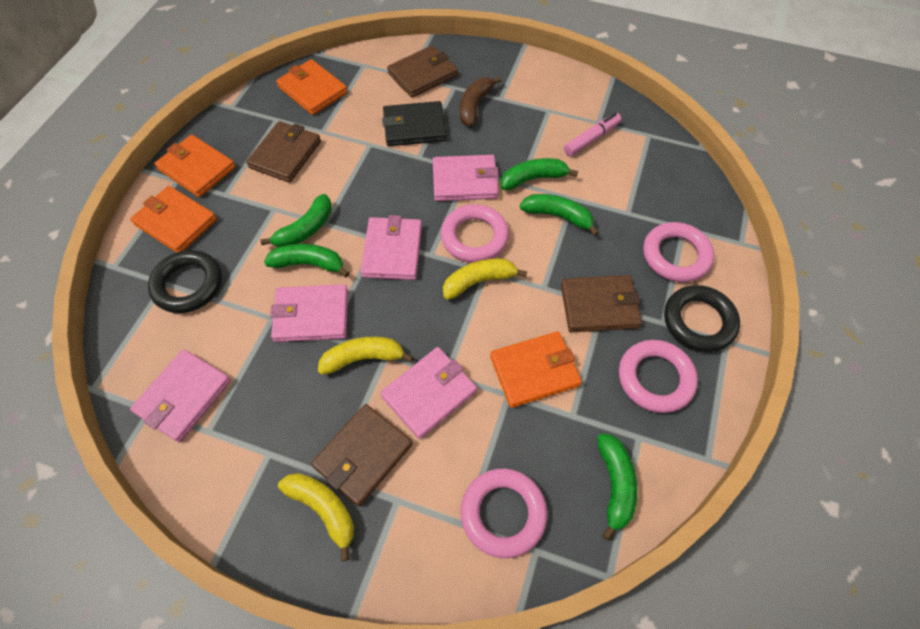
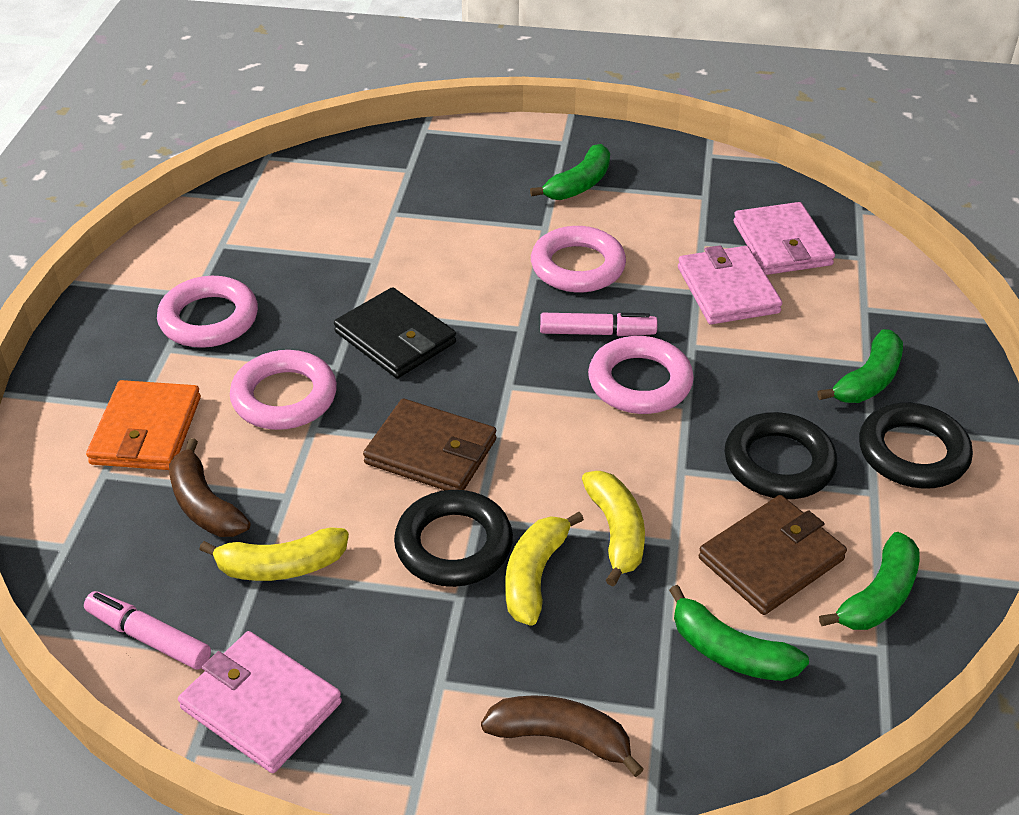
black ring: [148,250,222,313] [664,285,740,352] = 2 -> [394,490,513,587] [724,412,837,499] [859,403,973,489] = 3
brown banana: [460,76,502,127] = 1 -> [169,438,250,537] [481,695,644,777] = 2
brown wallet: [246,121,321,183] [311,404,413,507] [387,45,458,98] [561,275,642,332] = 4 -> [363,399,496,490] [699,495,847,615] = 2
green banana: [261,194,332,247] [264,244,350,278] [501,158,578,190] [520,194,599,236] [597,433,637,541] = 5 -> [530,144,610,200] [669,585,809,681] [817,329,903,403] [819,532,919,630] = 4
orange wallet: [130,186,217,253] [154,134,236,197] [276,59,348,115] [490,331,582,408] = 4 -> [86,380,201,470] = 1
pink marker: [564,113,621,156] = 1 -> [84,591,211,670] [540,313,658,336] = 2
pink wallet: [130,349,231,443] [270,284,348,342] [360,215,422,280] [380,347,477,439] [433,155,499,201] = 5 -> [178,631,342,773] [678,245,782,325] [733,202,835,275] = 3

